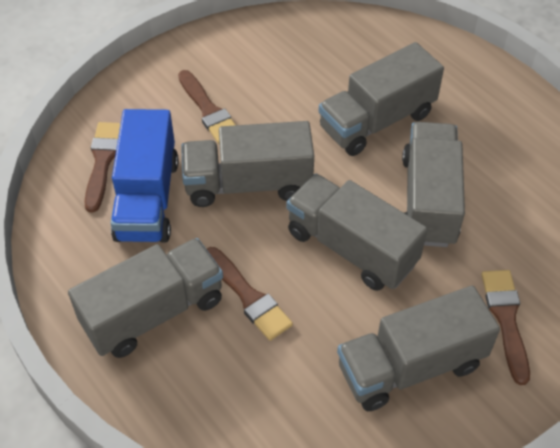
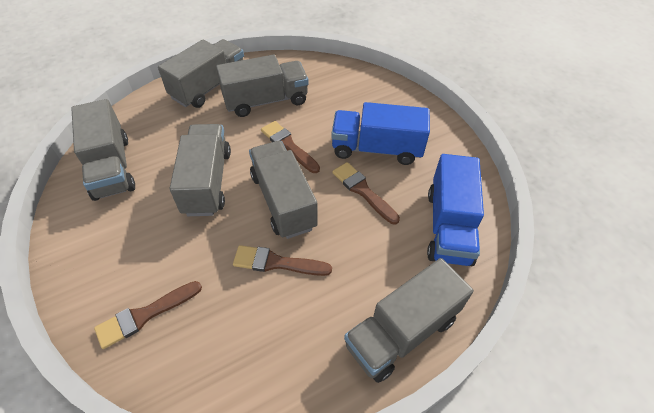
blue truck: [111,109,179,243] = 1 -> [331,102,430,165] [427,154,484,266] = 2

